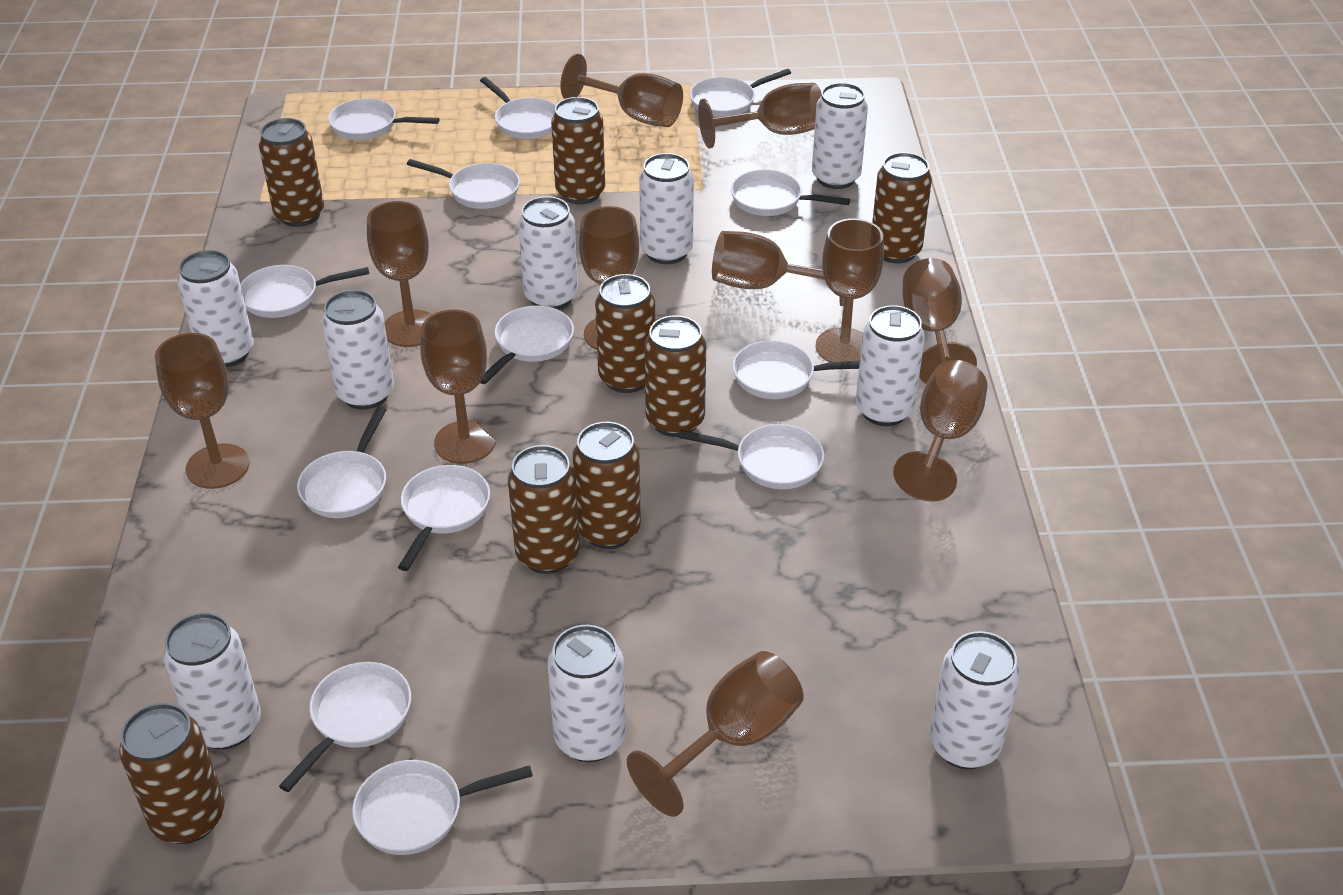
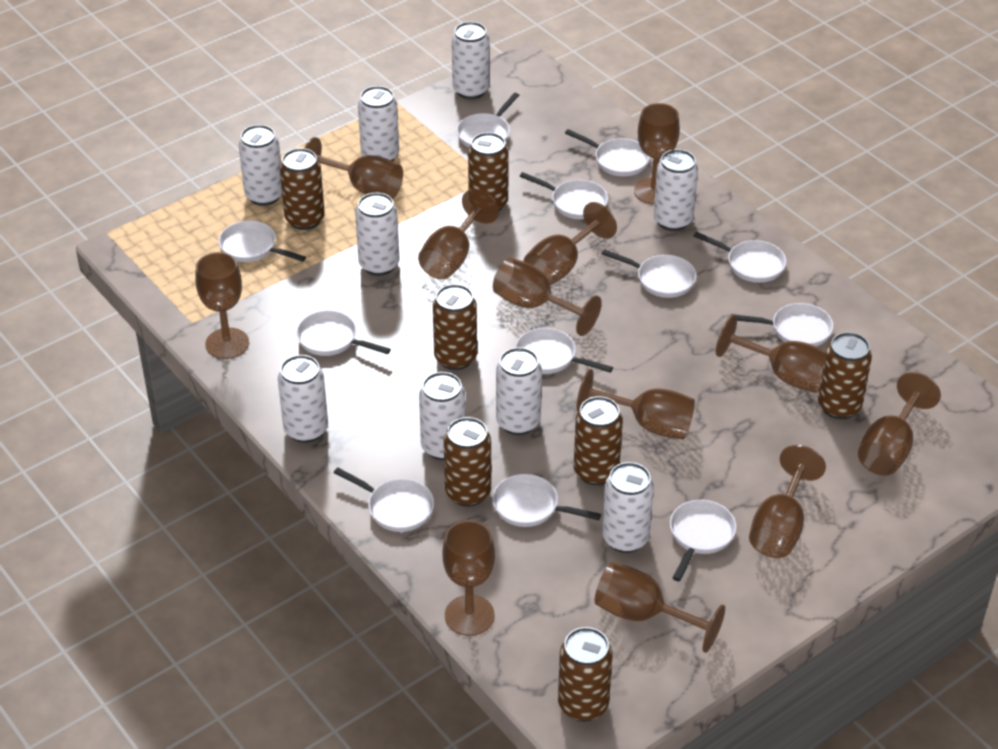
brown can: [119,703,225,844] [259,118,324,227] [508,445,580,574] [551,97,605,204] [573,422,641,549] [595,274,655,393] [645,315,706,437] [872,152,932,264] = 8 -> [280,148,325,230] [433,284,477,370] [444,417,491,507] [468,132,509,211] [558,627,613,722] [574,396,623,485] [818,332,872,419] = 7
brown goblet: [155,333,250,489] [367,201,433,347] [420,309,496,464] [560,54,683,127] [579,206,639,350] [627,651,804,817] [698,83,822,149] [712,231,845,306] [816,218,884,362] [893,360,988,502] [903,258,977,384] = 11 -> [195,252,249,359] [304,137,403,199] [418,189,499,279] [443,520,495,636] [493,258,602,336] [523,202,617,285] [576,369,695,439] [595,562,725,653] [634,103,680,205] [716,315,826,393] [749,445,826,558] [858,372,941,476] = 12
white pan: [240,265,369,318] [279,662,411,792] [297,407,386,518] [328,98,440,140] [352,760,533,855] [398,465,490,571] [407,159,520,209] [480,77,556,139] [480,305,574,384] [679,424,824,489] [690,69,791,117] [731,170,850,216] [733,340,860,399] = 13 -> [219,221,306,262] [296,310,391,356] [334,467,434,532] [456,93,519,147] [492,474,601,527] [515,328,613,374] [520,172,608,219] [565,129,650,176] [602,249,697,298] [670,500,737,581] [693,232,786,283] [731,303,833,346] = 12

